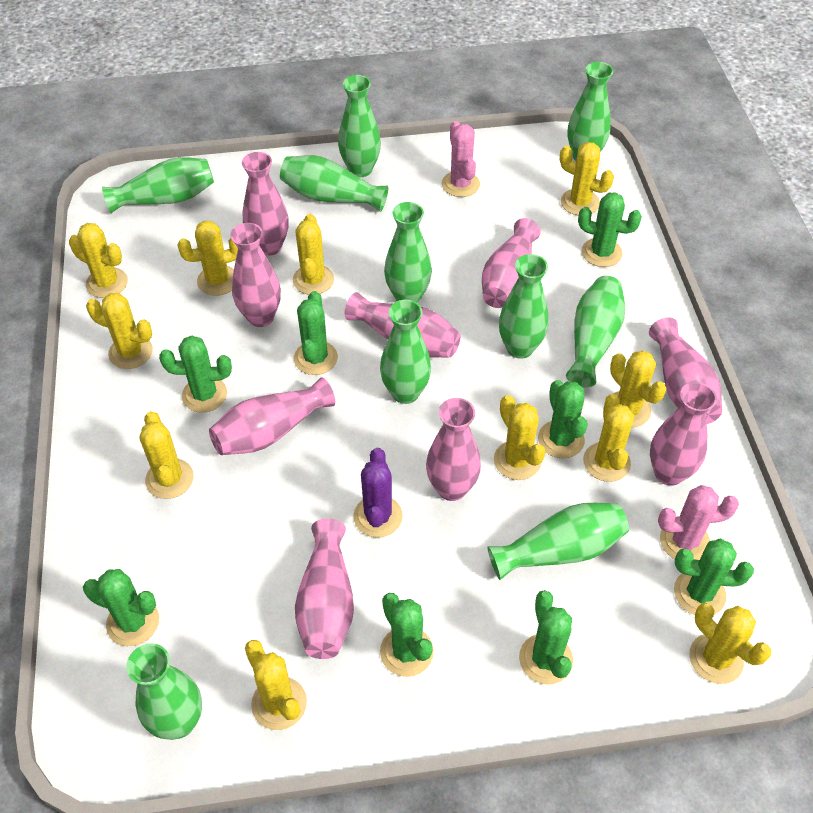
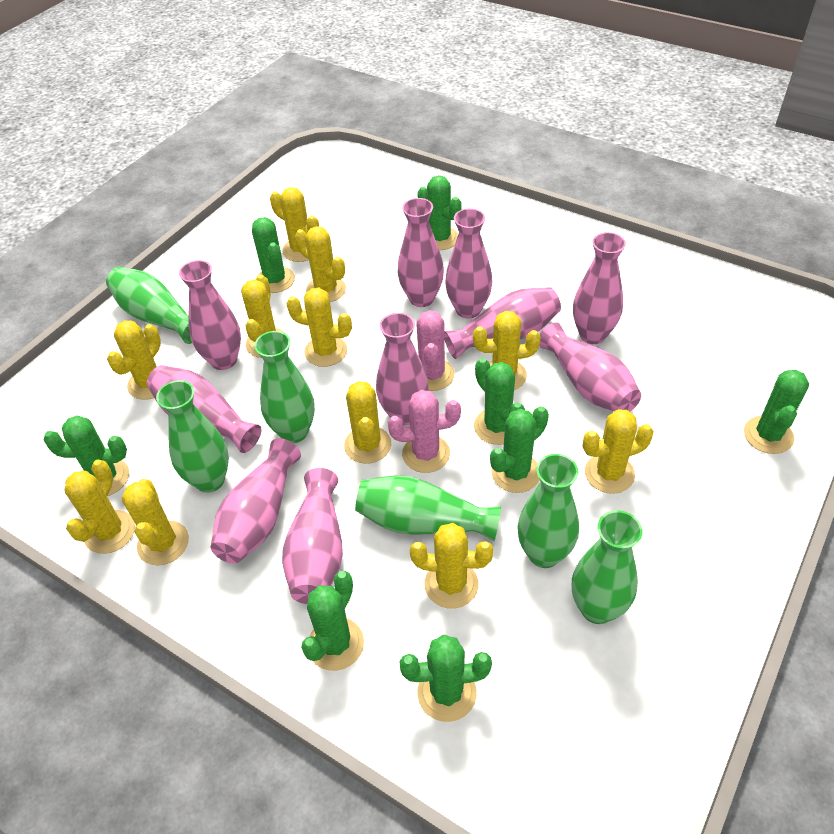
green vase: [102,157,214,213] [126,643,202,740] [280,155,389,212] [338,75,381,177] [380,300,431,404] [384,202,432,303] [488,503,629,580] [499,254,548,359] [566,276,625,387] [568,62,613,161] = 10 -> [106,267,192,344] [156,380,229,493] [254,331,315,443] [355,475,501,541] [517,454,579,568] [572,510,643,624] = 6
pink vase: [209,377,335,455] [230,223,281,327] [242,152,289,256] [295,518,354,659] [345,292,460,358] [426,398,481,501] [482,218,541,308] [649,317,722,424] [650,382,717,486] = 9 -> [147,365,262,453] [179,260,241,370] [211,438,301,564] [282,468,343,604] [376,313,429,425] [398,198,444,307] [445,208,493,319] [445,287,561,359] [539,322,641,412] [573,232,626,344] = 10
purple cactus: [353,448,403,538] = 1 -> none = 0

